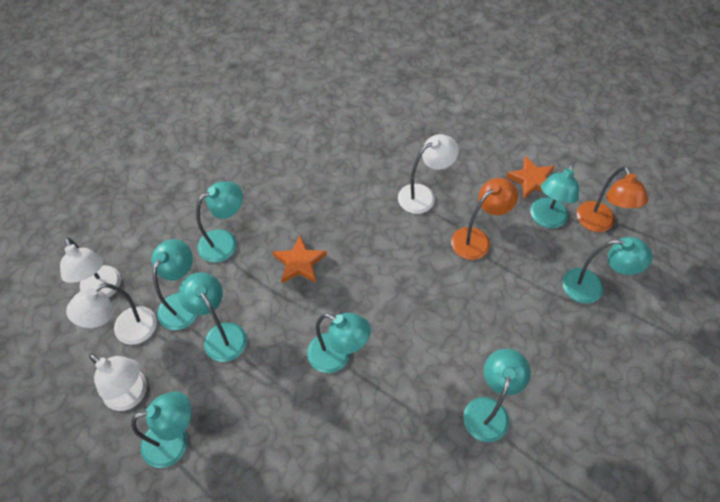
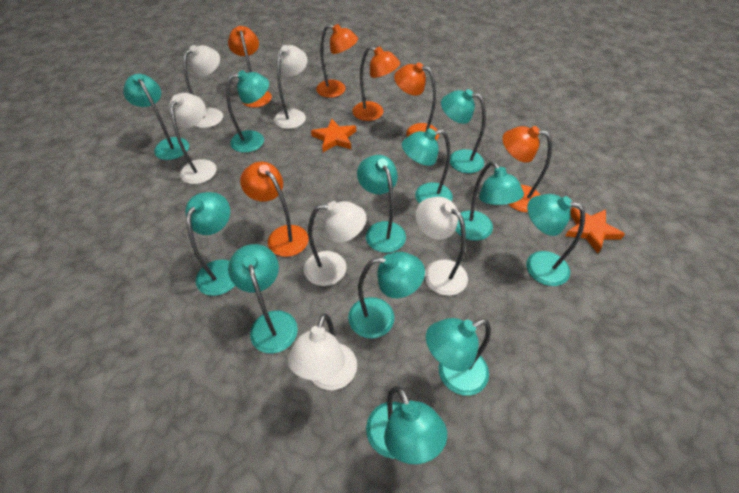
orange lamp: [451,178,518,260] [577,166,648,232] = 2 -> [228,26,272,107] [240,162,309,257] [316,24,358,98] [352,46,400,121] [394,62,439,140] [502,126,552,212] = 6
turquoise lamp: [131,391,191,468] [152,239,198,330] [178,272,247,362] [196,181,243,263] [307,313,371,373] [463,349,531,442] [530,162,579,228] [563,237,652,304] = 8 -> [123,74,189,160] [185,192,235,296] [226,70,269,153] [228,244,298,354] [348,252,425,339] [357,155,406,253] [366,386,447,464] [402,128,453,204] [426,318,491,396] [441,89,486,173] [455,161,524,241] [526,194,585,286] = 12
white lamp: [60,237,121,298] [66,283,157,345] [89,354,147,411] [398,134,459,214] = 4 -> [169,93,216,184] [183,45,223,128] [274,45,308,129] [288,314,357,390] [304,201,367,286] [416,197,468,296] = 6

